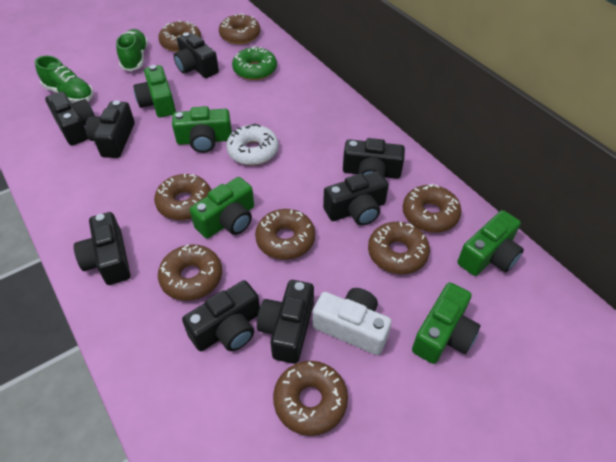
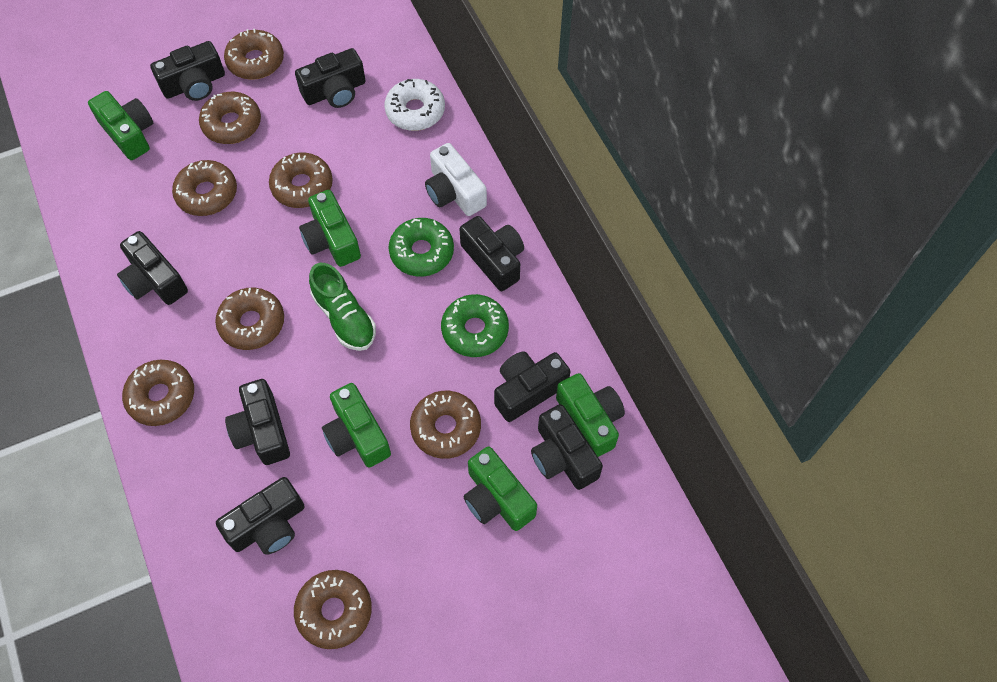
green donut: [232,46,277,80] = 1 -> [389,218,454,277] [441,294,509,357] = 2
green shoe: [35,56,93,103] [116,29,148,71] = 2 -> [309,263,376,351] = 1

